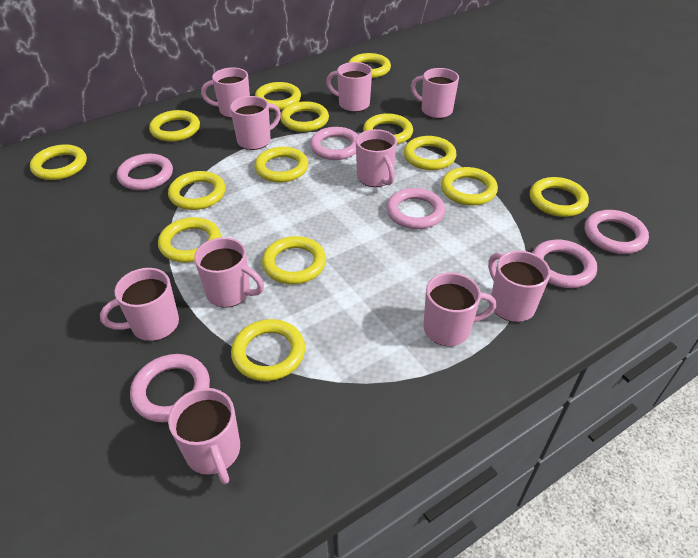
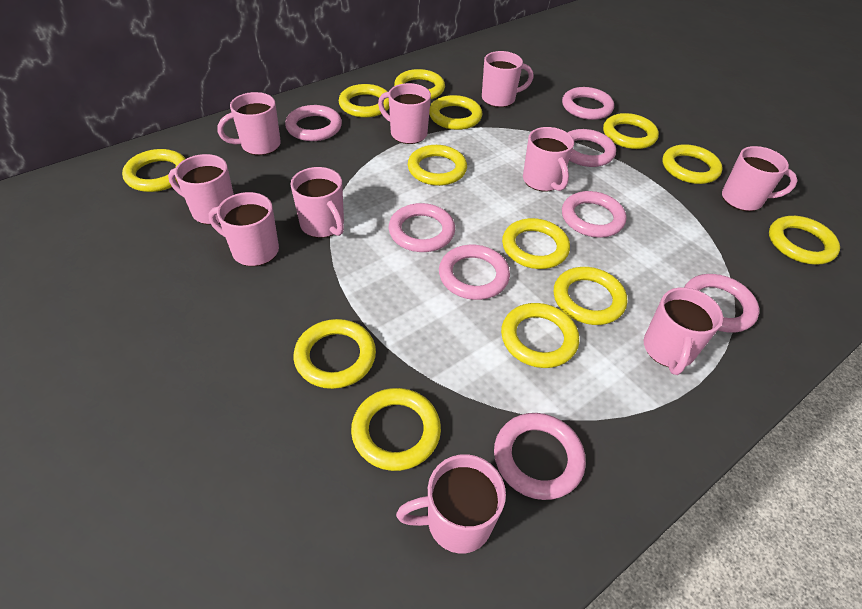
pink ring: [117,154,173,190] [130,354,210,422] [310,127,358,160] [386,188,445,229] [532,240,597,288] [585,210,649,254] = 6 -> [285,105,342,141] [389,203,455,252] [439,245,510,300] [494,413,586,500] [562,87,614,120] [562,191,627,238] [567,129,616,167] [685,274,759,333] = 8
yellow ring: [30,144,87,180] [149,110,200,142] [158,217,221,263] [168,171,226,210] [231,319,305,381] [255,82,301,110] [255,147,308,183] [262,236,326,284] [280,101,329,132] [348,53,391,78] [363,113,413,144] [404,136,457,170] [441,167,498,206] [530,177,589,217] = 14 -> [122,149,185,192] [294,319,376,389] [339,84,389,118] [351,388,441,471] [394,69,445,99] [408,145,467,186] [429,95,482,130] [501,303,579,368] [502,218,570,269] [554,267,627,325] [603,113,659,149] [662,144,723,184] [769,216,840,265] = 13

